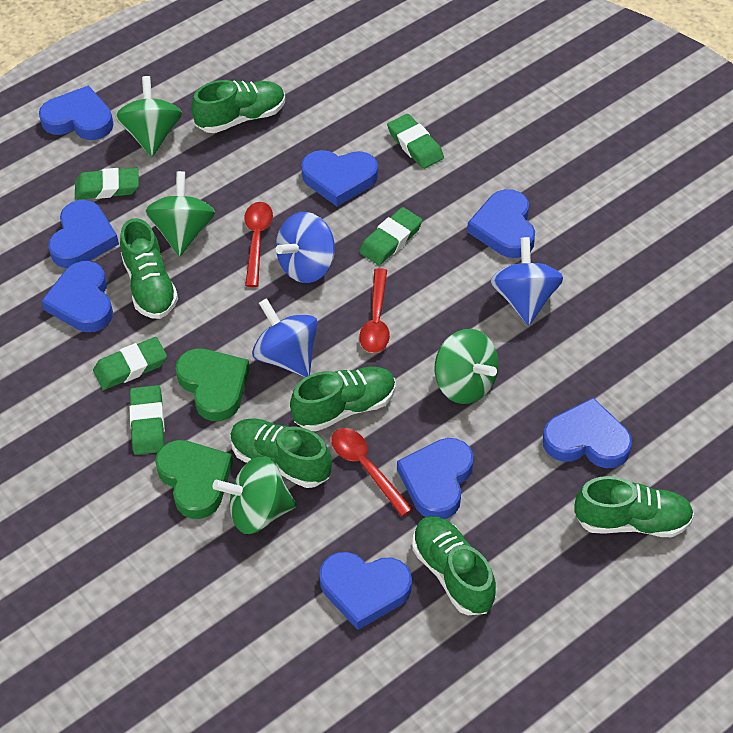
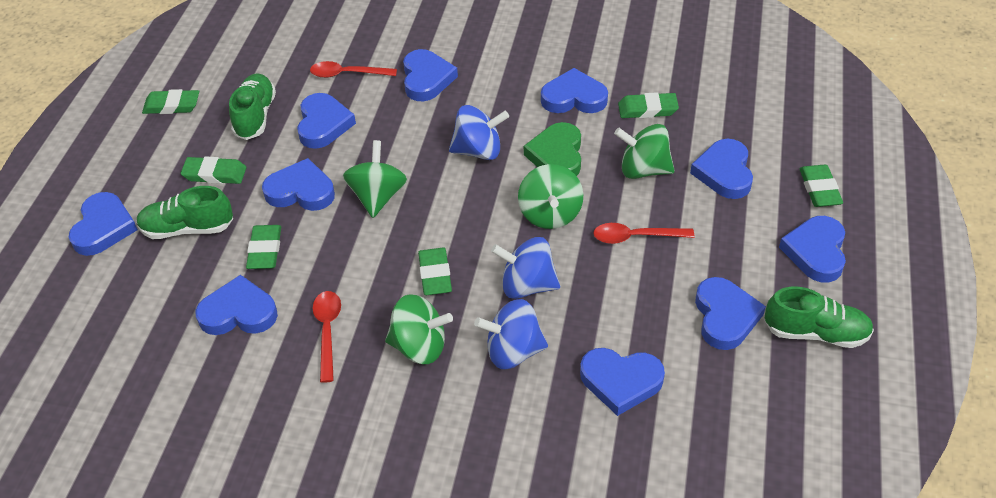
blue heart: [39,85,114,140] [41,261,113,332] [48,200,119,268] [301,150,378,206] [319,552,412,630] [397,438,473,519] [467,189,535,258] [543,398,632,468] = 8 -> [69,192,138,256] [195,275,278,335] [262,158,335,211] [297,93,356,149] [403,49,458,101] [541,68,608,113] [580,348,665,416] [690,139,753,199] [695,277,766,350] [779,216,846,282] = 10
green eraser: [75,168,139,200] [93,337,167,390] [129,385,165,455] [359,207,423,265] [387,114,444,169] = 5 -> [142,89,199,114] [181,156,246,184] [246,225,281,269] [418,248,452,295] [618,92,679,118] [799,165,843,207] = 6
green heart: [155,440,233,519] [175,348,250,421] = 2 -> [524,122,581,176] = 1
green shoe: [120,218,178,319] [191,80,285,133] [230,418,332,488] [290,367,396,432] [412,516,496,615] [575,476,694,537] = 6 -> [136,186,233,239] [229,73,276,140] [764,287,874,348] = 3

